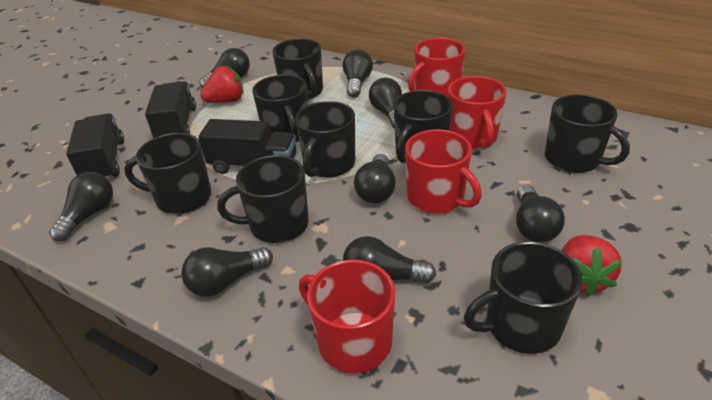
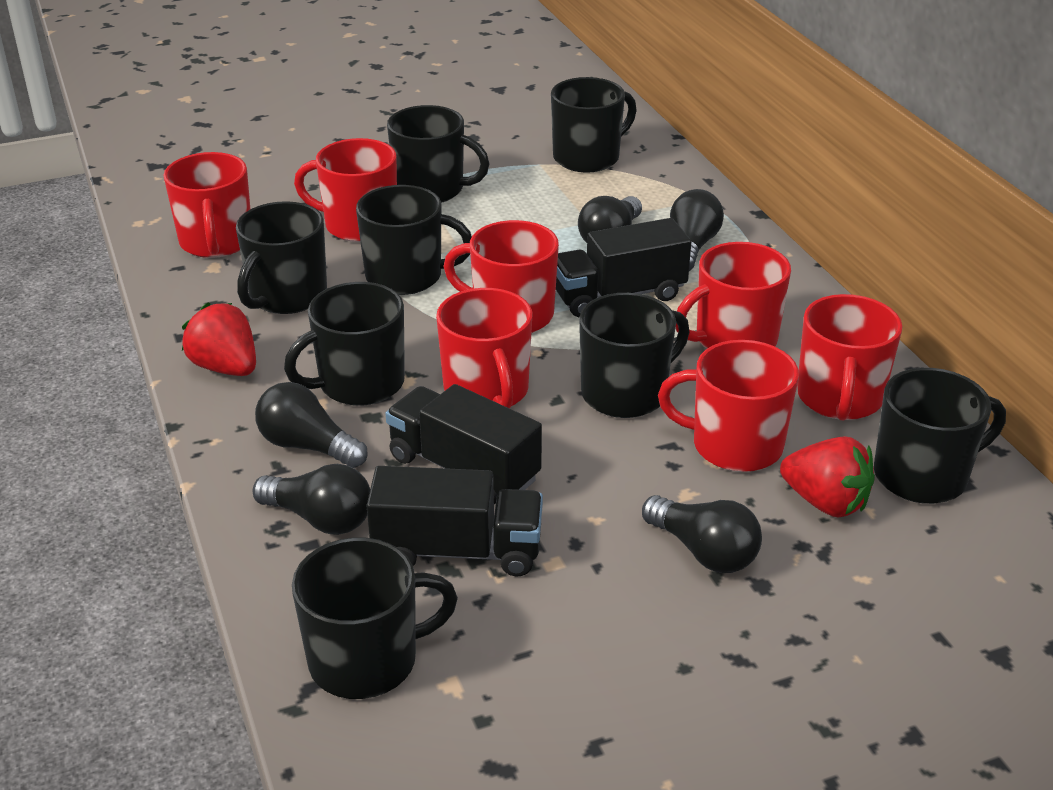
black light bulb: [49,172,113,242] [181,247,273,297] [200,48,250,88] [342,49,373,97] [343,236,436,283] [354,154,396,203] [369,78,402,129] [516,184,565,243] = 8 -> [253,464,370,535] [255,382,368,468] [578,196,642,243] [642,495,762,573] [670,189,724,271] = 5
red mug: [299,260,395,374] [405,129,482,214] [408,38,465,97] [448,76,506,149] = 4 -> [163,152,250,258] [294,138,397,242] [436,288,533,409] [443,220,559,333] [658,340,799,472] [676,242,791,349] [797,294,902,421] = 7

